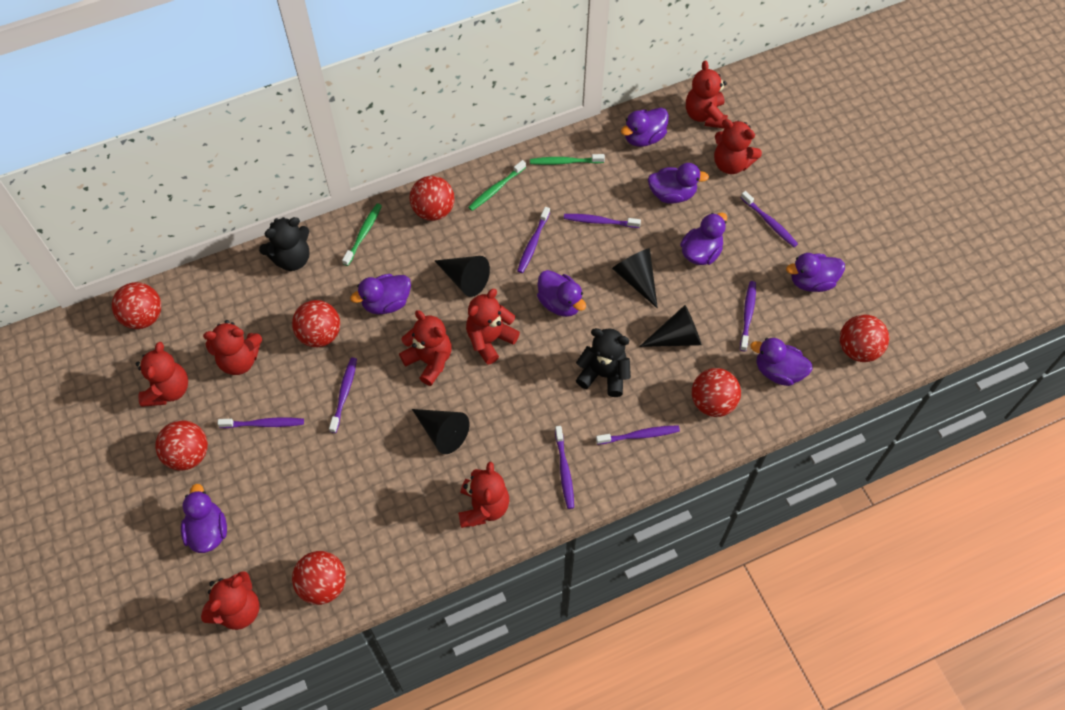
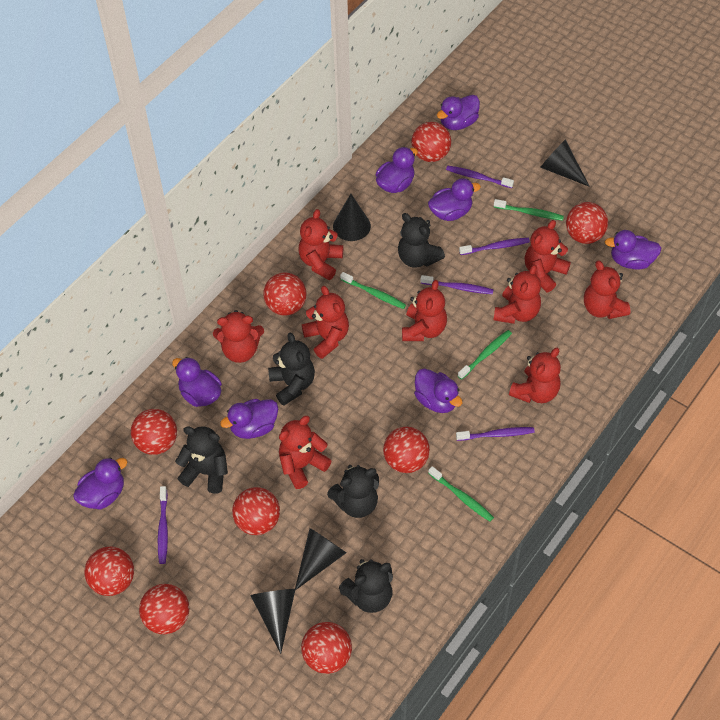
black teddy bear: [259,217,310,271] [576,328,631,397] = 2 -> [175,426,228,493] [268,333,315,406] [327,465,379,518] [339,559,393,613] [398,213,445,268] = 5
green toothbrush: [342,203,382,266] [468,160,526,211] [530,154,605,165] = 3 -> [340,272,406,309] [428,466,494,521] [458,330,512,380] [494,199,564,221] = 4
purple toothbrush: [217,417,304,428] [329,357,357,433] [517,207,550,273] [555,426,574,509] [564,214,641,228] [596,425,680,445] [740,281,756,351] [741,191,798,247] = 8 -> [158,486,168,564] [420,275,494,294] [446,166,514,188] [456,427,535,441] [459,238,530,255] = 5
red ball: [112,282,161,329] [155,420,208,470] [292,300,340,347] [292,551,346,605] [410,176,454,221] [692,368,741,417] [840,315,889,362] = 7 -> [84,547,134,596] [131,409,177,455] [139,584,189,634] [232,487,280,535] [263,273,306,316] [301,622,352,674] [383,427,430,473] [411,122,451,162] [566,202,608,244] = 9
red teddy bear: [136,342,188,407] [201,571,259,630] [203,320,262,375] [399,310,452,386] [458,462,509,528] [466,289,520,365] [686,60,728,128] [714,119,762,174] = 8 -> [213,310,264,363] [279,416,332,489] [298,209,343,280] [302,286,349,359] [402,280,447,341] [494,264,541,324] [509,348,561,403] [525,220,571,292] [584,260,630,319] = 9

